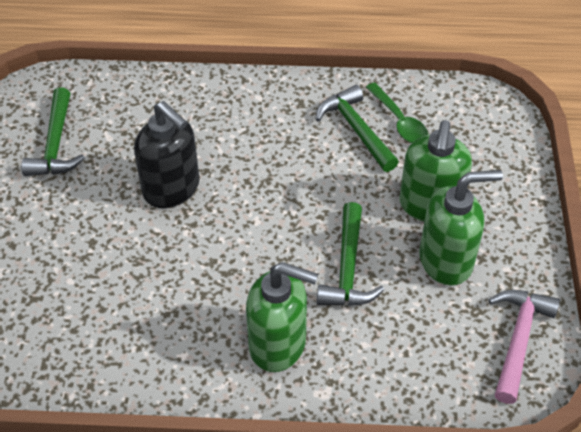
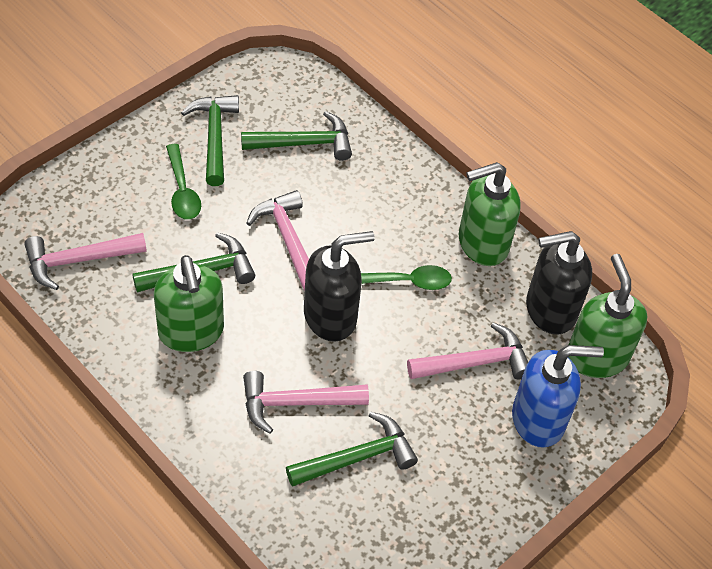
black soap dispenser: [134,101,200,208] = 1 -> [304,231,375,342] [526,231,592,334] = 2
blue soap dispenser: none = 0 -> [512,345,604,448] = 1
green hammer: [21,88,85,176] [316,85,399,172] [317,202,384,306] = 3 -> [132,232,255,293] [181,95,239,186] [241,111,352,161] [286,412,418,487] = 4
green spoon: [366,83,428,143] = 1 -> [166,144,201,220] [361,265,452,290] = 2
pink hammer: [488,290,560,404] = 1 -> [24,233,147,290] [243,371,369,434] [247,190,309,291] [407,323,528,379] = 4

